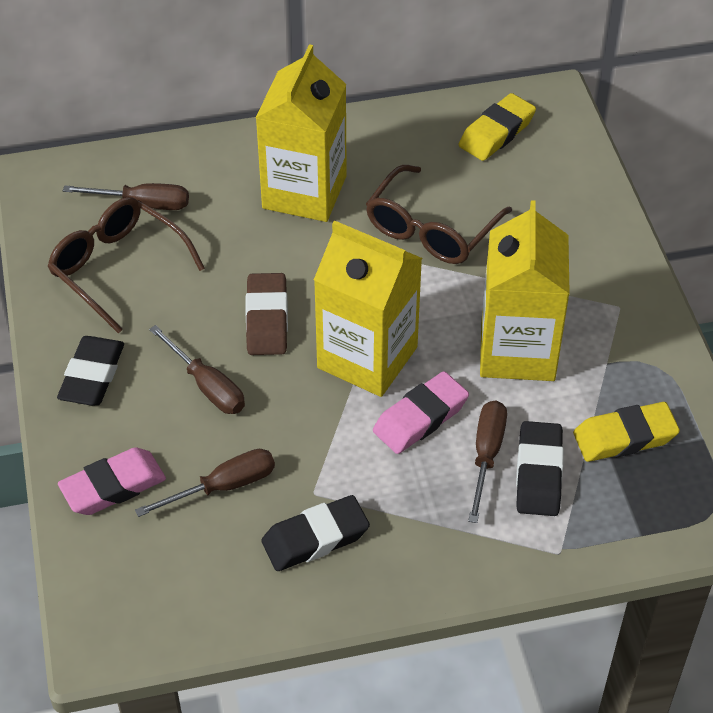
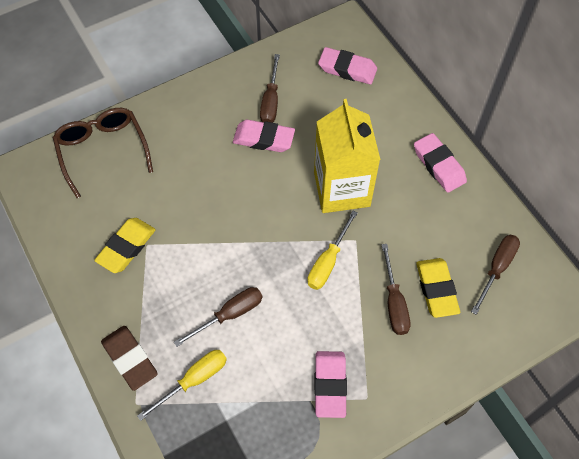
black eraser: [57,336,124,406] [261,495,370,571] [516,421,564,516] = 3 -> none = 0
brown glasses: [47,197,205,334] [366,165,512,264] = 2 -> [53,108,153,198] = 1
pink eraser: [58,447,166,515] [373,371,469,454] = 2 -> [233,120,295,152] [314,351,347,418] [318,47,377,84] [414,133,467,192] = 4
yellow carton: [256,44,347,222] [314,221,422,397] [480,200,570,381] = 3 -> [314,99,380,213] = 1
yellow screwdriver: none = 0 -> [137,350,227,421] [307,211,357,290] = 2

